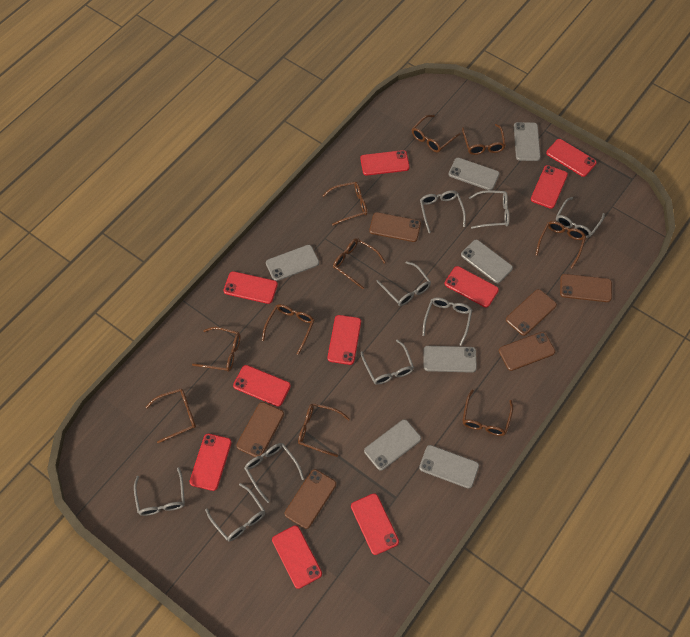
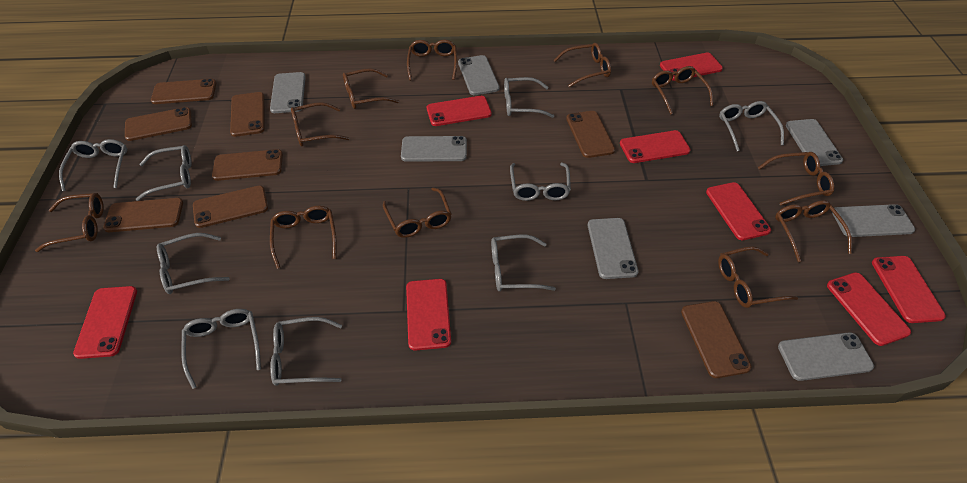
brown glasses: [146,388,196,443] [192,327,241,372] [262,304,315,355] [298,403,350,457] [322,182,367,226] [333,238,386,289] [412,115,461,153] [462,124,506,155] [462,390,513,436] [536,221,586,269] = 10 -> [35,193,104,252] [270,206,337,269] [291,102,349,147] [343,68,399,109] [383,187,452,238] [407,40,457,81] [553,43,611,88] [652,66,713,115] [718,246,798,308] [758,152,835,206] [775,200,852,262] = 11
brown phone: [236,402,284,457] [285,469,336,529] [369,212,421,242] [499,332,555,371] [506,289,557,336] [560,274,612,302] = 6 -> [103,198,183,232] [125,107,192,141] [151,79,216,104] [193,186,268,228] [212,149,283,181] [230,92,265,137] [566,111,615,158] [681,301,751,378] = 8
red phone: [189,434,232,491] [223,271,278,304] [233,365,291,406] [272,525,322,589] [328,315,361,365] [351,493,399,555] [360,150,410,176] [444,266,499,308] [531,165,568,209] [546,139,597,177] = 10 -> [73,286,137,359] [406,279,451,351] [427,96,492,126] [620,130,691,163] [660,53,723,81] [706,182,771,240] [827,272,911,346] [872,256,946,323] = 8

